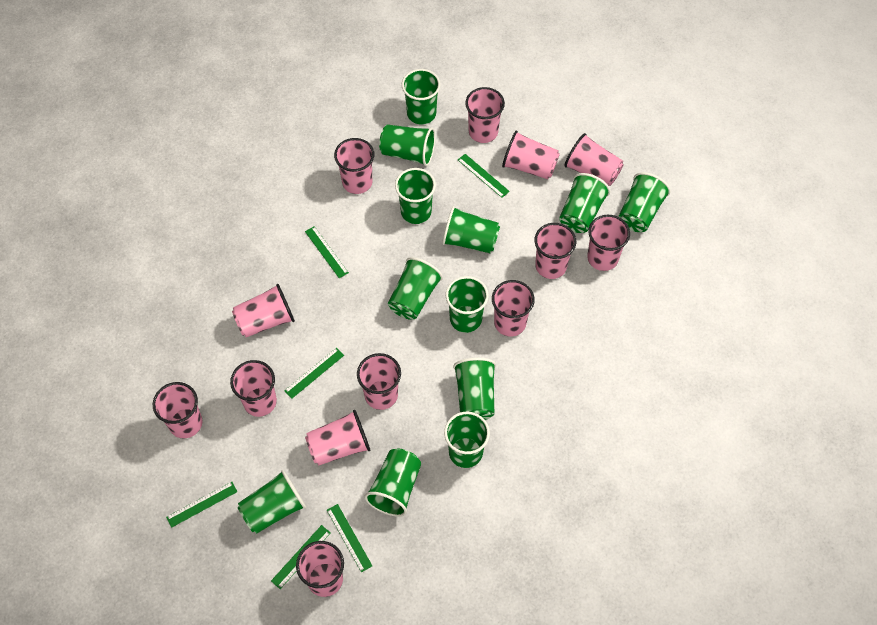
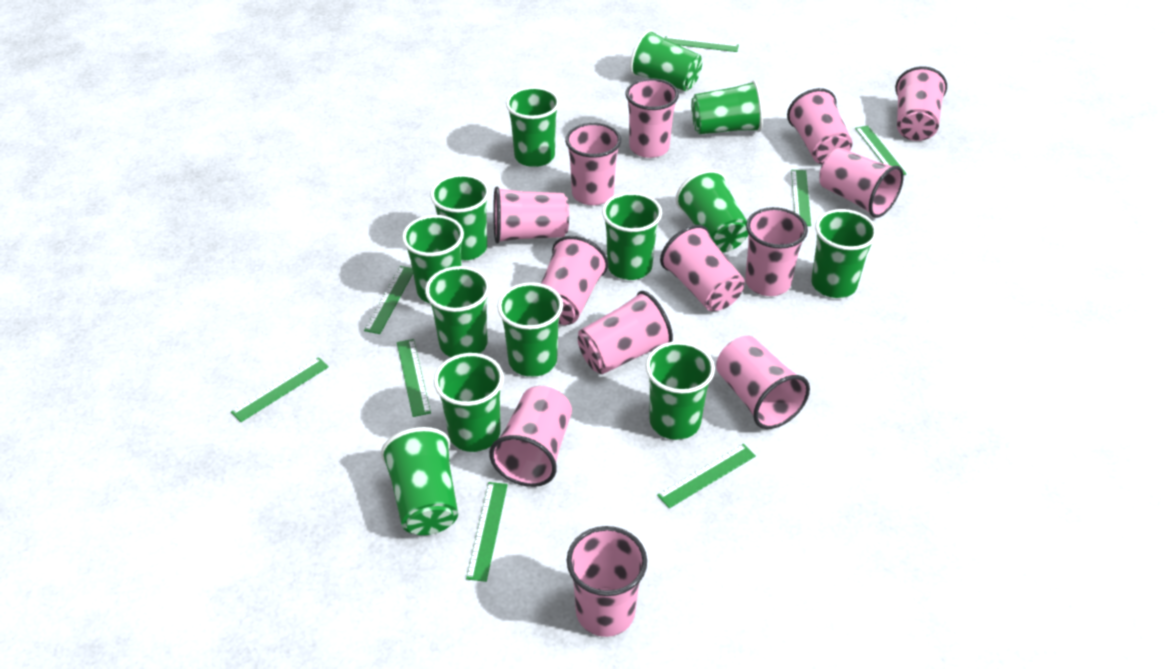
green cup: [237,470,306,534] [364,449,421,517] [379,124,435,166] [388,257,443,320] [395,168,436,224] [402,69,440,125] [442,206,500,253] [444,412,490,468] [446,276,488,333] [453,358,496,420] [559,173,610,233] [619,172,671,232] = 12 -> [381,427,458,535] [402,215,464,304] [425,266,490,357] [430,174,490,261] [434,353,504,452] [497,282,563,377] [506,87,560,167] [602,192,662,280] [630,29,702,91] [645,341,715,440] [676,170,748,252] [691,80,763,134] [811,209,877,298] = 13
green ruler: [166,482,238,528] [271,525,331,589] [284,348,344,398] [305,226,349,278] [327,504,372,573] [458,154,510,198] = 6 -> [231,357,329,422] [364,266,413,334] [397,339,431,417] [466,482,508,582] [657,444,756,508] [664,36,739,52] [791,170,811,226] [855,125,906,175] = 8

